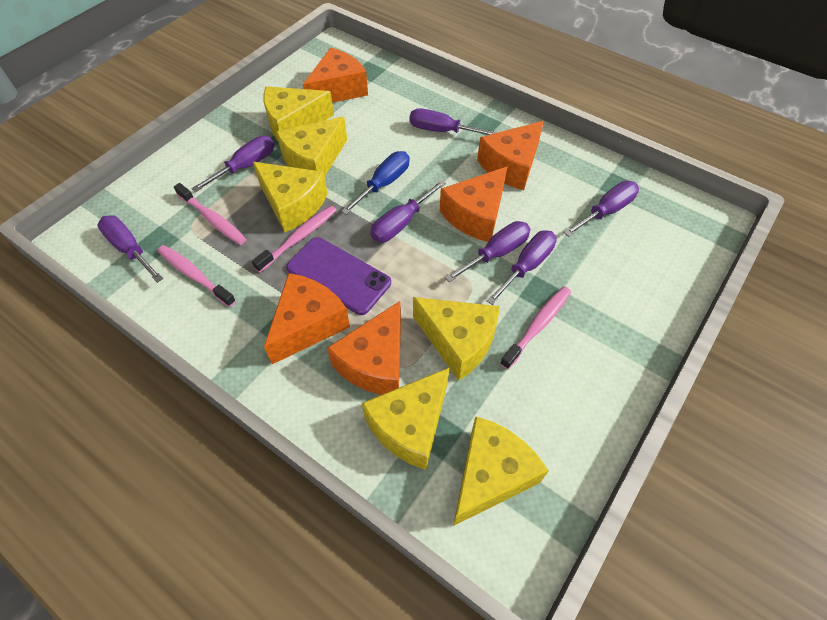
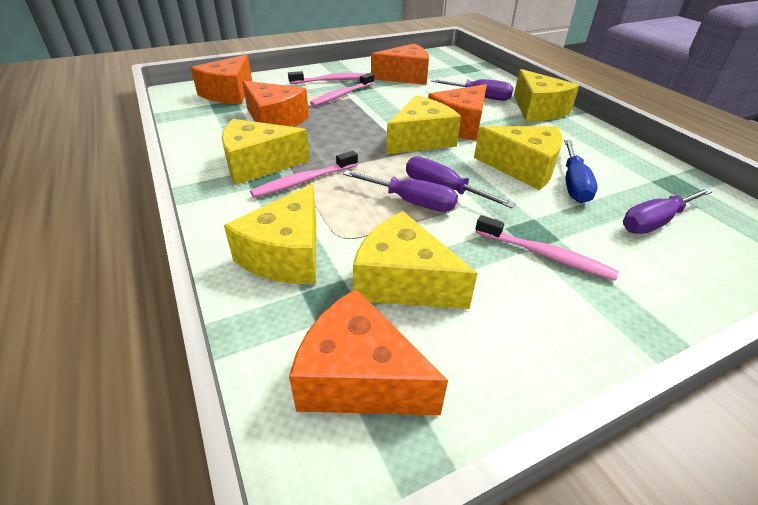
purple phone: [286,237,391,315] = 1 -> none = 0
purple screwdriver: [97,215,163,283] [191,136,274,192] [371,180,446,242] [409,108,498,135] [445,221,531,283] [487,231,557,305] [564,181,639,237] = 7 -> [343,170,458,212] [406,156,516,208] [431,79,513,101] [623,188,713,234] = 4

